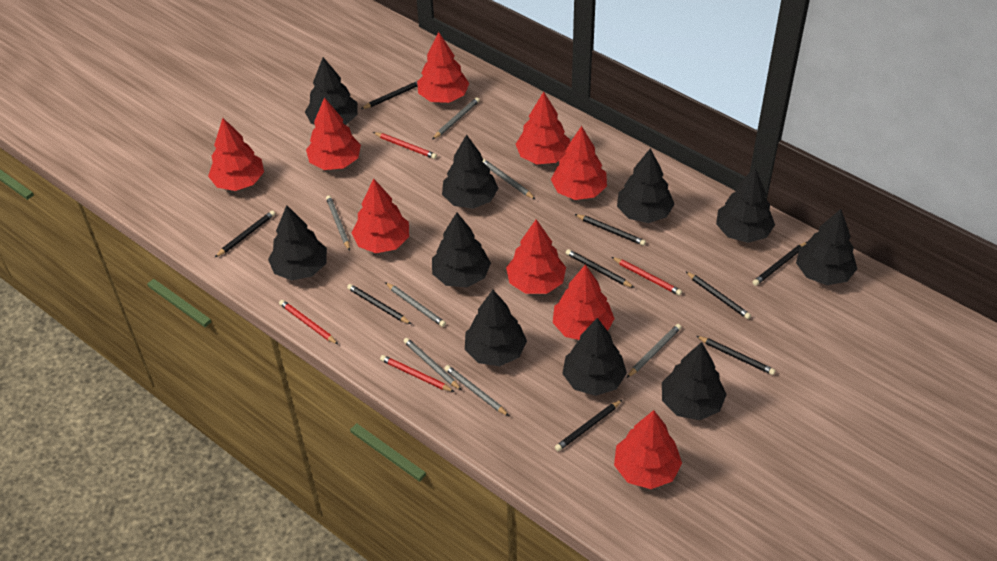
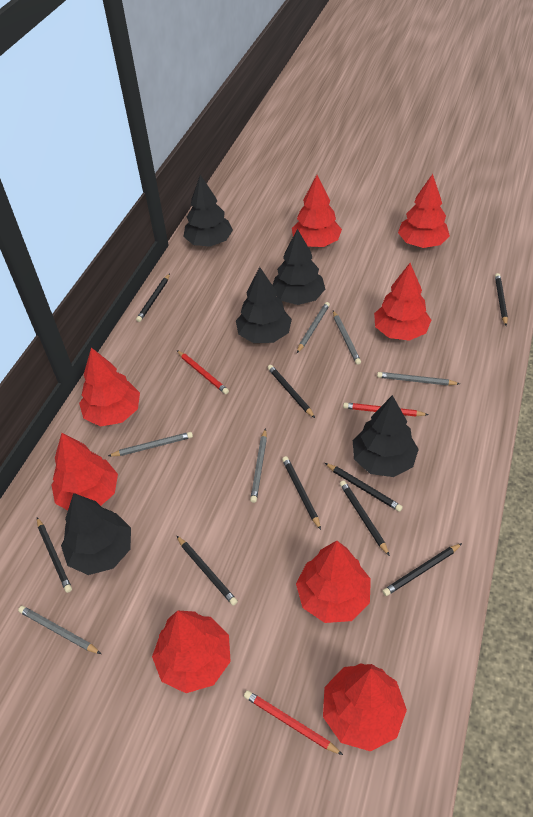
black tree: [268,205,327,281] [305,57,358,125] [432,213,491,287] [442,134,498,209] [465,290,527,366] [562,318,627,396] [617,148,675,223] [662,342,727,420] [716,168,775,243] [796,209,857,285] = 10 -> [61,493,131,575] [183,175,233,247] [236,267,292,343] [273,229,325,305] [353,395,419,477] = 5
grey pencil: [326,195,350,251] [385,282,446,327] [403,338,461,390] [432,97,480,140] [444,365,509,416] [482,159,535,199] [627,324,681,378] = 7 -> [18,606,101,654] [108,432,193,456] [250,428,267,503] [297,302,330,353] [333,311,361,365] [377,372,460,386] = 6
red pencil: [279,300,338,344] [373,132,437,159] [380,355,455,392] [612,257,682,296] = 4 -> [177,350,229,394] [244,690,343,755] [343,402,429,416] = 3
red tree: [208,118,264,191] [306,97,361,170] [352,178,409,253] [417,32,469,103] [506,219,566,294] [516,91,570,164] [551,126,607,200] [553,264,615,340] [614,410,682,489] = 9 -> [52,433,118,510] [79,347,140,427] [152,611,231,693] [292,175,342,247] [296,541,371,623] [323,663,407,751] [374,263,431,341] [398,174,450,248] = 8

